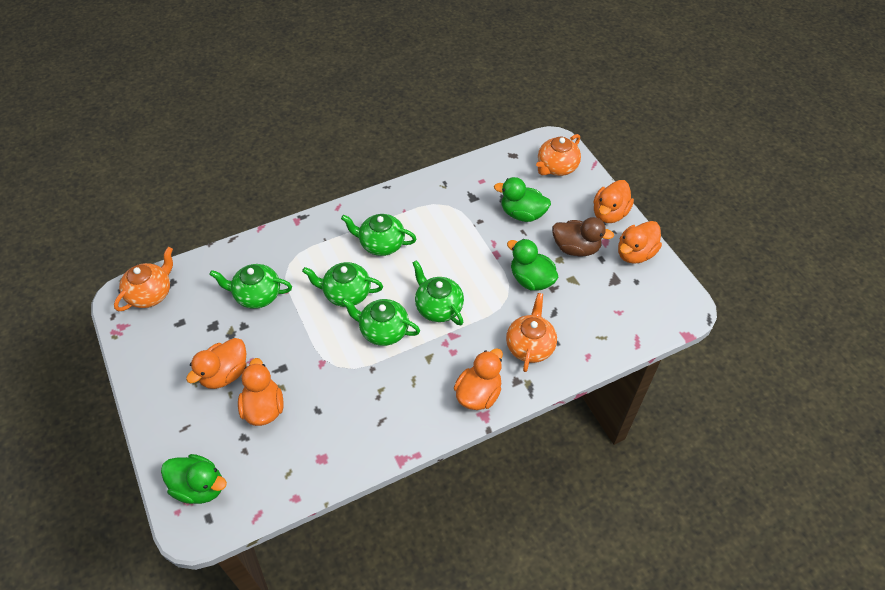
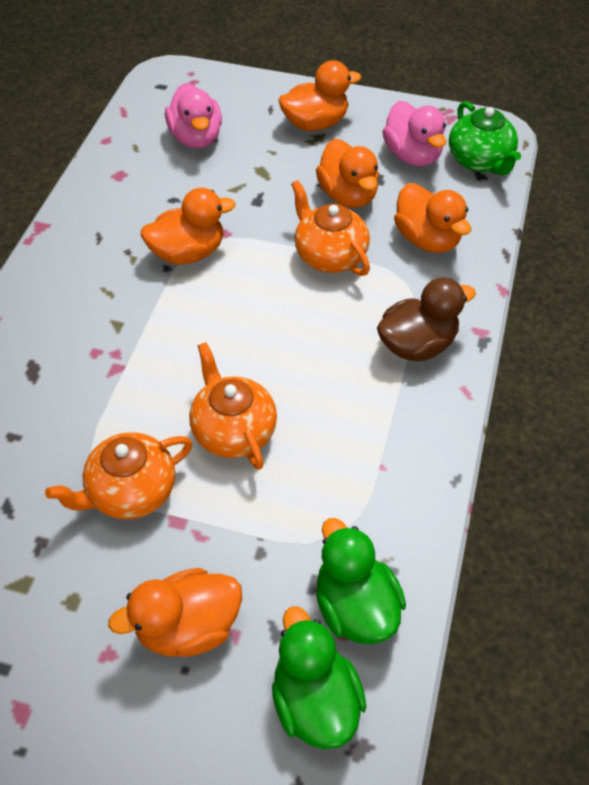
green duck: [161,454,227,504] [494,177,551,222] [507,239,559,291] = 3 -> [272,607,367,749] [316,518,406,644] = 2
green teapot: [209,264,292,309] [302,262,383,307] [341,214,416,256] [341,298,420,346] [413,260,464,325] = 5 -> [449,101,521,175] = 1
pink duck: none = 0 -> [165,83,222,149] [382,101,446,167] = 2

